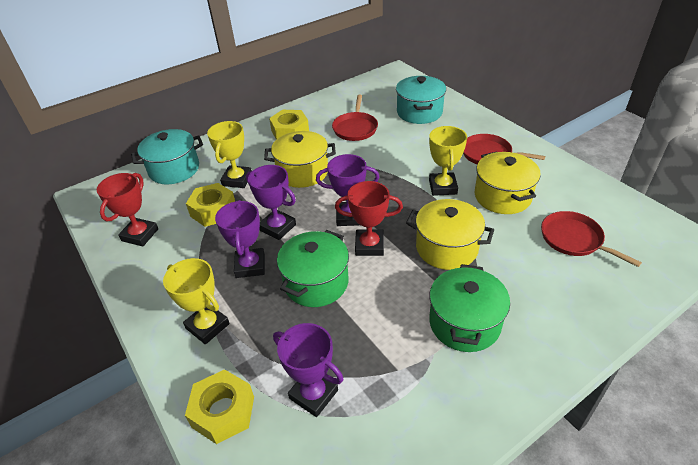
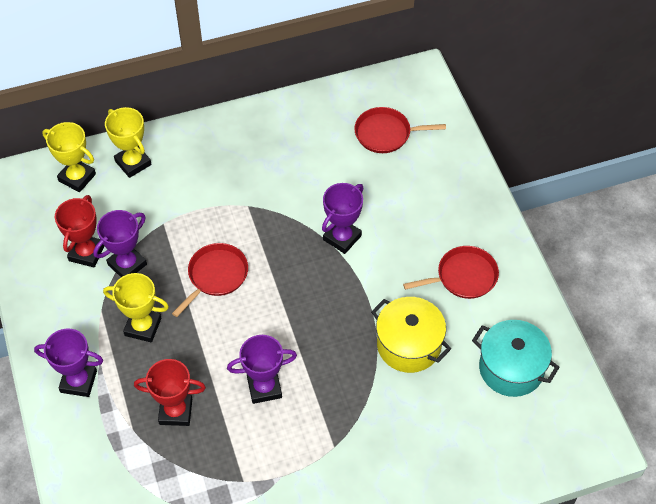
green pot: [277,230,349,307] [429,264,510,352] = 2 -> none = 0
turquoise pot: [131,129,203,184] [396,76,446,124] = 2 -> [472,320,560,397] = 1
yellow nut: [185,369,254,444] [186,183,235,227] [269,110,309,139] = 3 -> none = 0
yellow pot: [264,131,336,188] [406,199,494,270] [475,151,541,214] = 3 -> [371,297,451,373] = 1

